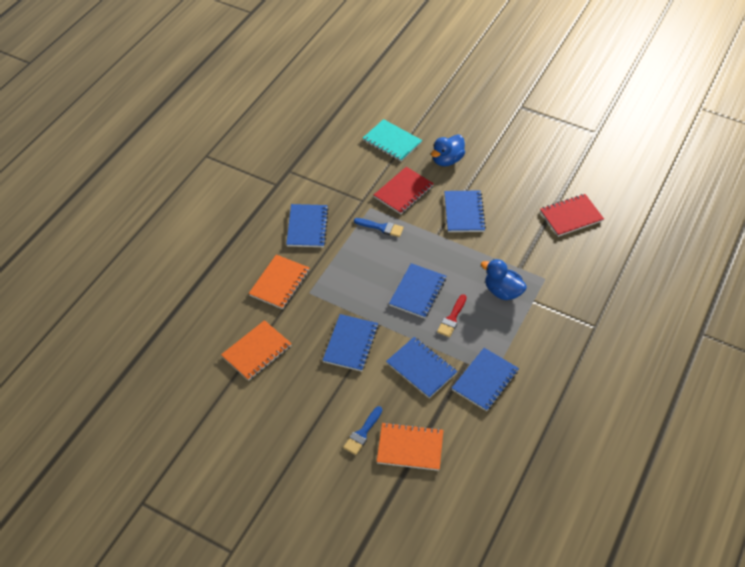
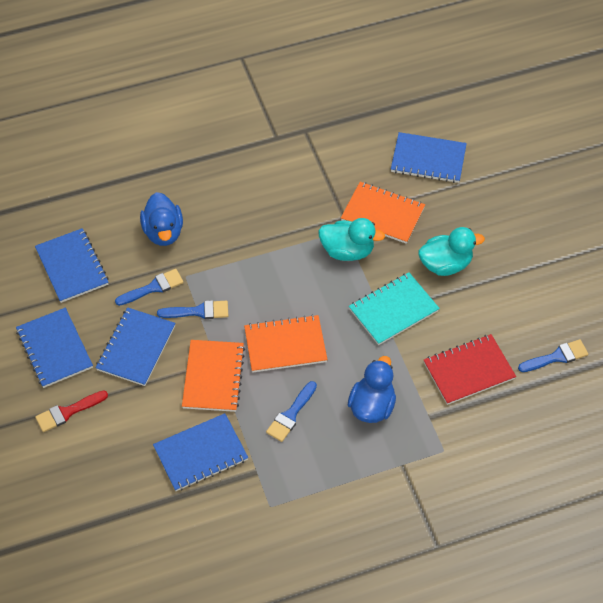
blue brush: [343,406,382,455] [354,218,404,237] = 2 -> [115,269,184,306] [157,300,228,319] [266,381,317,442] [518,339,588,372] = 4
blue notebook: [286,204,329,247] [323,314,378,372] [386,337,457,398] [389,263,446,318] [444,190,486,232] [452,348,519,411] = 6 -> [16,308,93,388] [35,228,109,303] [96,307,175,386] [153,413,248,491] [391,132,467,183] = 5
red notebook: [374,167,434,214] [540,194,604,237] = 2 -> [424,334,516,405] = 1
turquoise duck: none = 0 -> [318,218,385,261] [418,227,485,276] = 2

